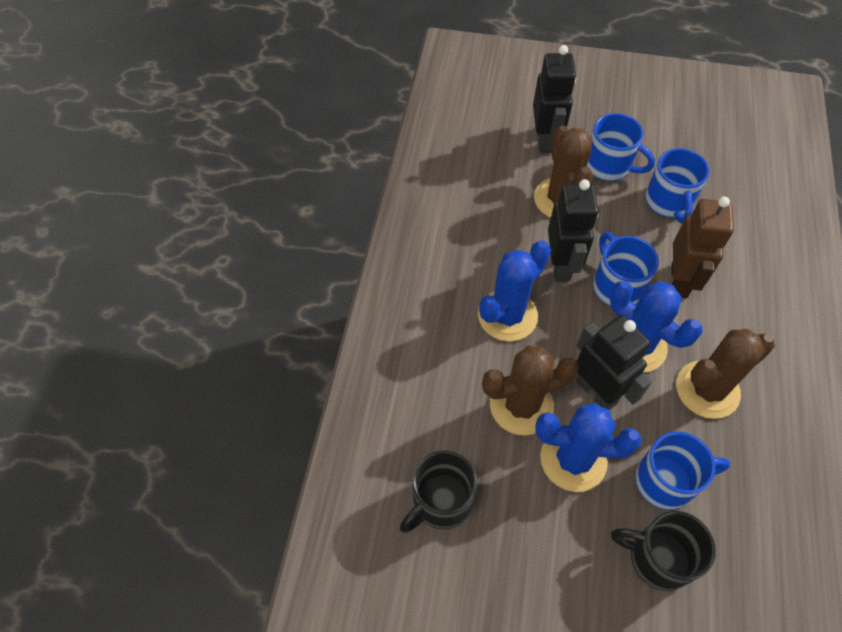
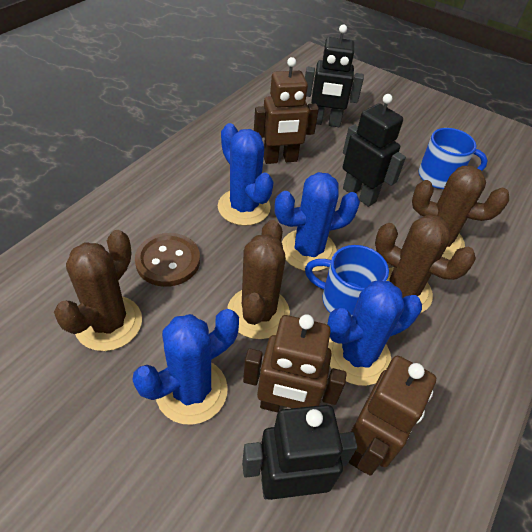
black mug: [400,450,477,533] [611,511,716,591] = 2 -> none = 0
blue cactus: [478,240,551,341] [535,403,641,492] [610,281,703,373] = 3 -> [132,309,239,425] [218,123,274,226] [275,172,360,272] [327,281,422,386] = 4
blue mug: [587,113,655,181] [593,232,659,306] [635,432,730,510] [645,148,709,224] = 4 -> [305,245,389,316] [418,128,488,189] = 2
brown button: none = 0 -> [135,233,200,287] = 1
brown cactus: [482,346,579,435] [534,125,593,218] [676,329,775,419] = 3 -> [54,230,142,351] [227,220,290,339] [375,214,476,313] [412,166,509,260] = 4
brown robot: [672,196,734,298] = 1 -> [243,314,347,412] [254,57,319,164] [349,355,436,476] = 3

